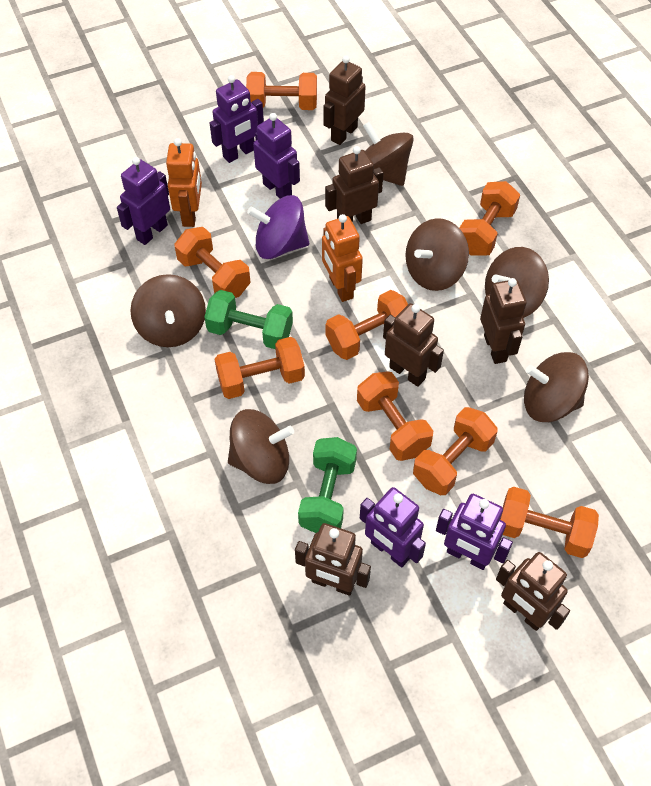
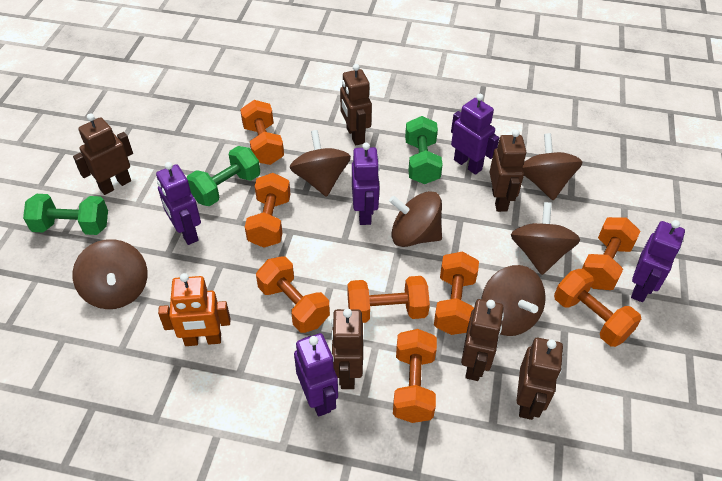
green dumbbell: [204,290,293,349] [298,437,357,533] = 2 -> [23,194,108,235] [187,146,260,206] [405,116,443,184] = 3
orange robot: [166,138,202,227] [322,214,363,302] = 2 -> [158,273,230,346] = 1
purple spinning top: [247,195,309,259] = 1 -> none = 0

